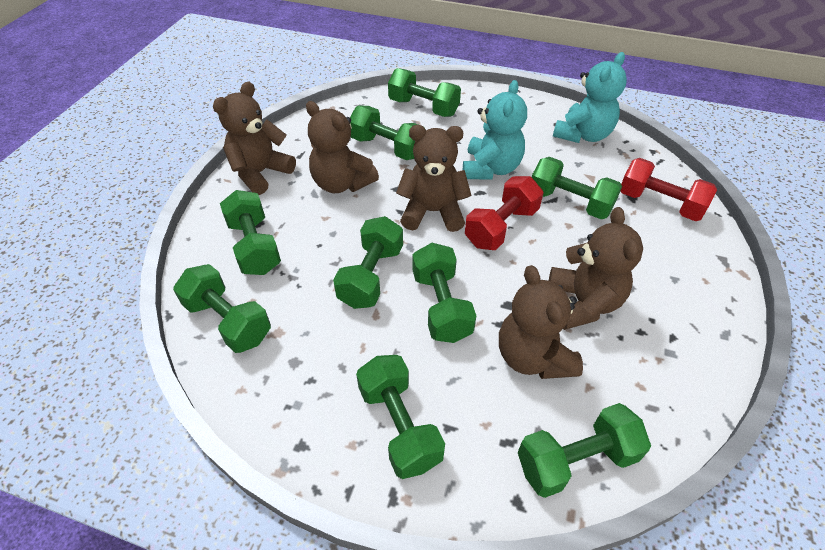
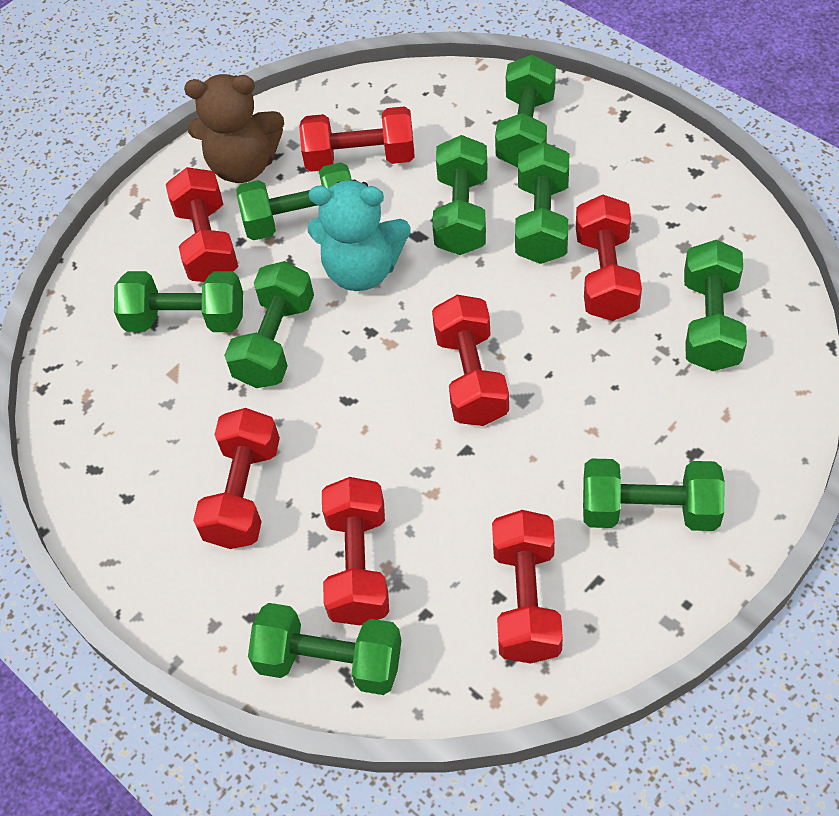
brown teddy bear: [213,82,296,195] [306,101,379,193] [396,125,472,232] [499,265,583,379] [549,207,643,330] = 5 -> [184,74,284,183] = 1
red dumbbell: [465,176,543,250] [621,158,717,221] = 2 -> [166,167,238,282] [193,408,280,549] [299,106,415,172] [322,477,389,625] [432,295,509,426] [492,510,563,663] [576,195,642,321] = 7
turquoise teddy bear: [463,80,527,180] [553,52,627,143] = 2 -> [308,180,411,291] = 1

